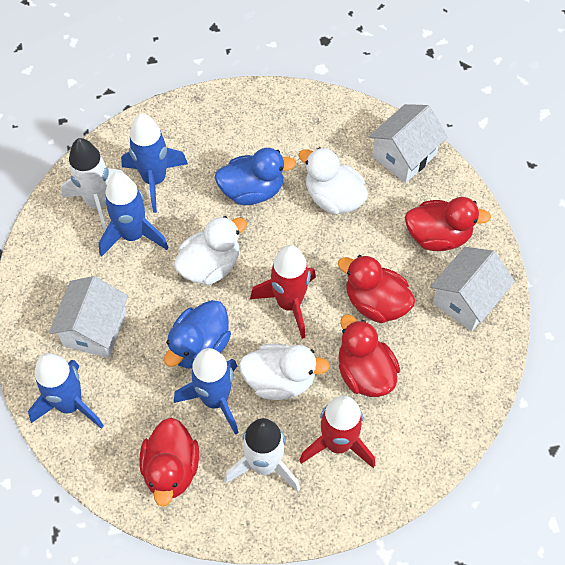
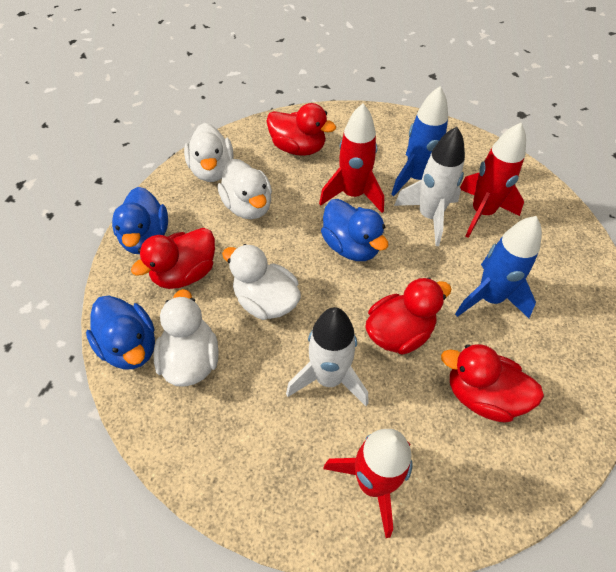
blue duck: [164,300,231,369] [214,148,296,205] = 2 -> [86,295,155,370] [112,187,168,254] [321,199,388,261] = 3
blue rocket: [28,353,104,429] [99,172,169,257] [121,113,188,213] [174,348,239,435] = 4 -> [391,86,448,197] [455,216,542,318] = 2
red rocket: [250,245,316,339] [299,395,375,468] = 2 -> [319,104,384,213] [323,429,413,538] [460,123,526,238] = 3
white duck: [174,216,247,285] [239,344,330,400] [299,147,368,215] = 3 -> [154,289,219,387] [184,123,233,182] [218,159,272,219] [222,244,301,320] = 4
white house: [49,276,128,358] [369,104,448,183] [431,247,515,331] = 3 -> none = 0

